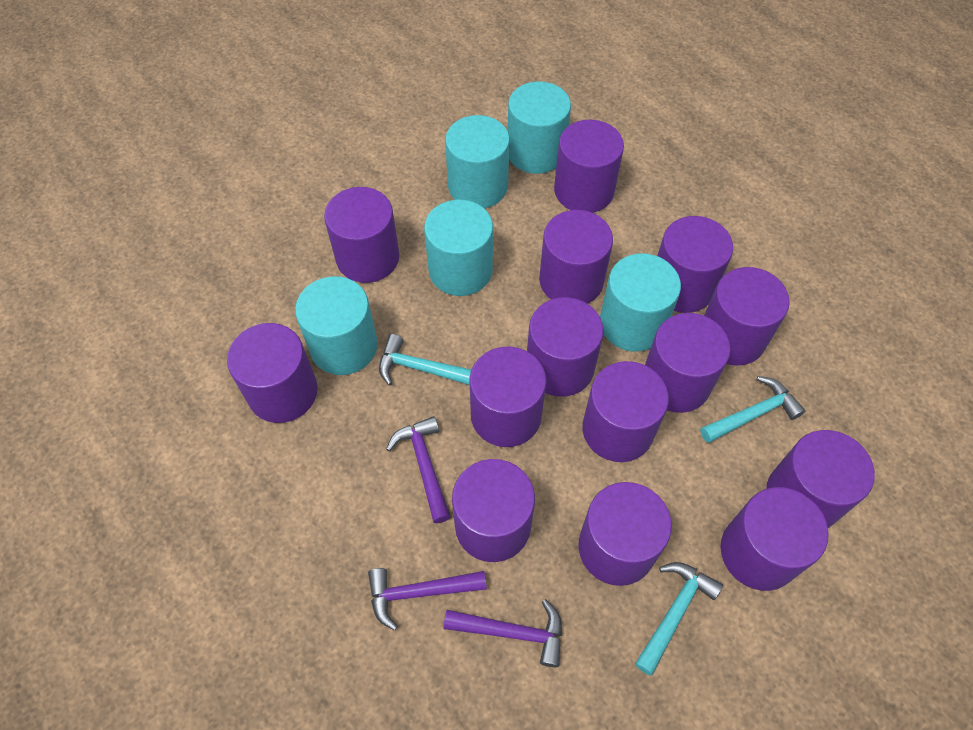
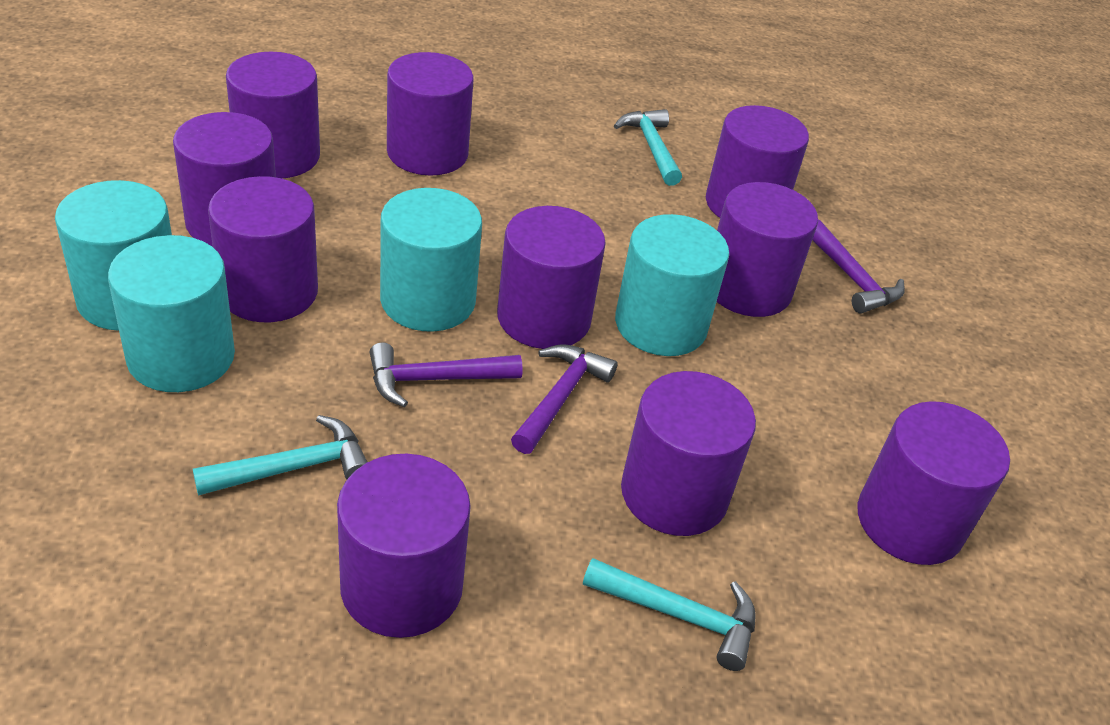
purple cylinder: [227,323,318,423] [324,187,400,283] [452,459,535,562] [469,347,546,447] [527,297,604,397] [539,210,613,304] [554,120,624,213] [579,482,672,586] [582,361,669,462] [645,313,731,413] [657,216,733,313] [704,267,790,366] [721,487,829,591] [766,430,875,528] = 14 -> [173,112,276,247] [208,176,318,322] [226,52,320,178] [337,453,471,638] [387,52,474,176] [497,206,606,349] [621,371,756,536] [706,105,809,218] [717,182,818,317] [858,401,1010,565] = 10
turquoise cylinder: [295,276,378,375] [424,200,493,296] [445,115,510,208] [508,81,571,174] [600,253,681,352] = 5 -> [55,180,172,331] [108,235,235,392] [380,188,482,332] [615,214,729,356] = 4

